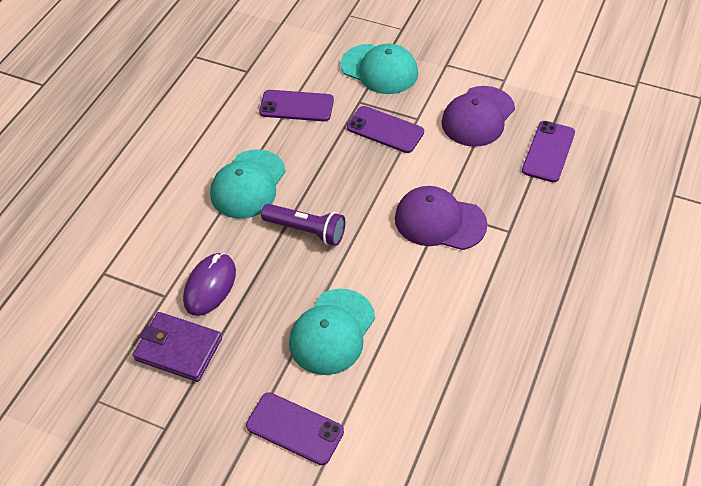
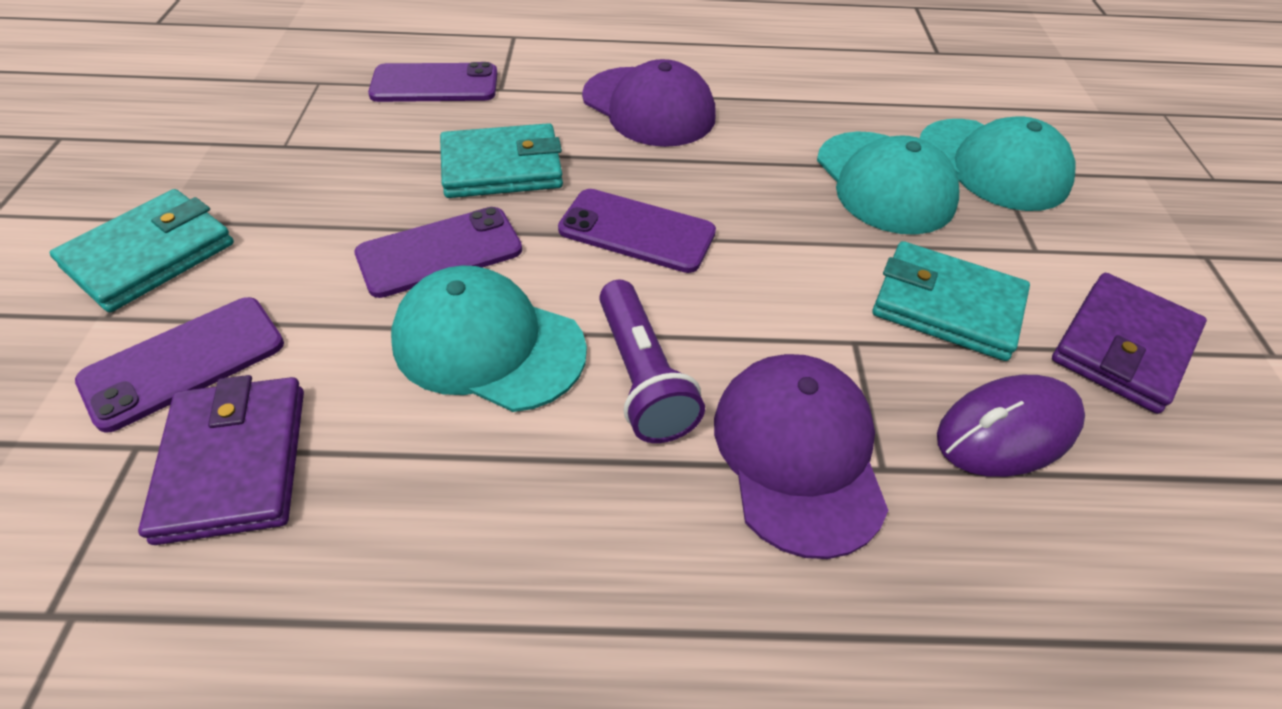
purple wallet: [133,312,222,382] = 1 -> [138,375,304,545] [1052,273,1207,414] = 2
turquoise wallet: none = 0 -> [49,189,234,312] [440,123,563,198] [873,241,1030,361] = 3

